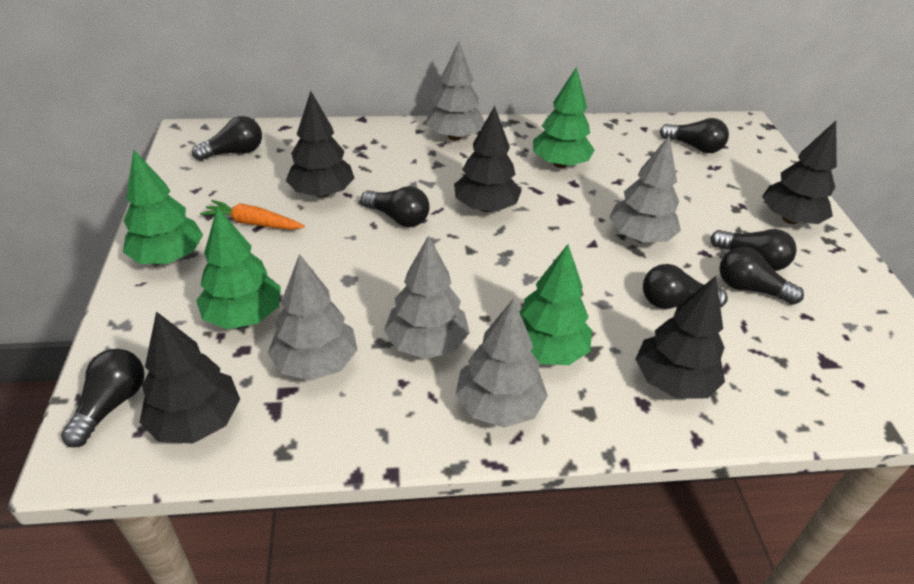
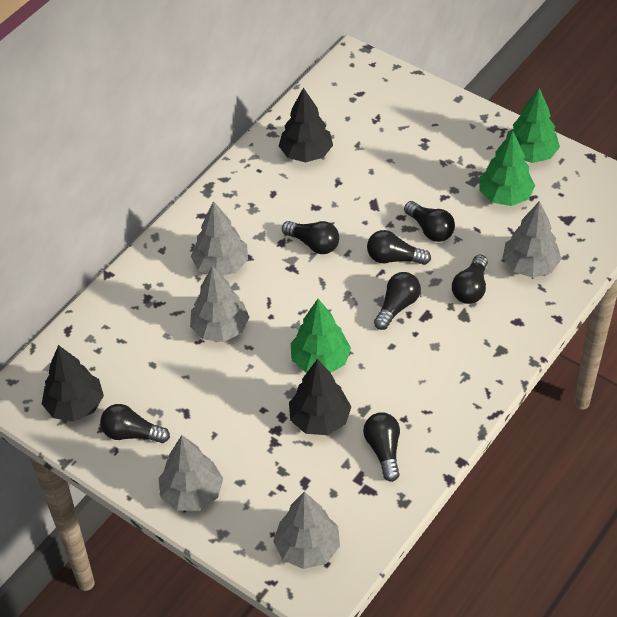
black tree: [139,311,240,443] [286,91,354,198] [454,106,522,212] [635,276,725,399] [762,121,837,224] = 5 -> [42,345,104,422] [279,87,333,163] [289,359,351,435] = 3
green tree: [123,150,203,264] [196,207,281,329] [519,244,592,365] [533,67,594,168] = 4 -> [291,299,351,373] [479,130,535,206] [506,88,560,163] = 3
orange carrot: [200,200,305,230] = 1 -> none = 0

